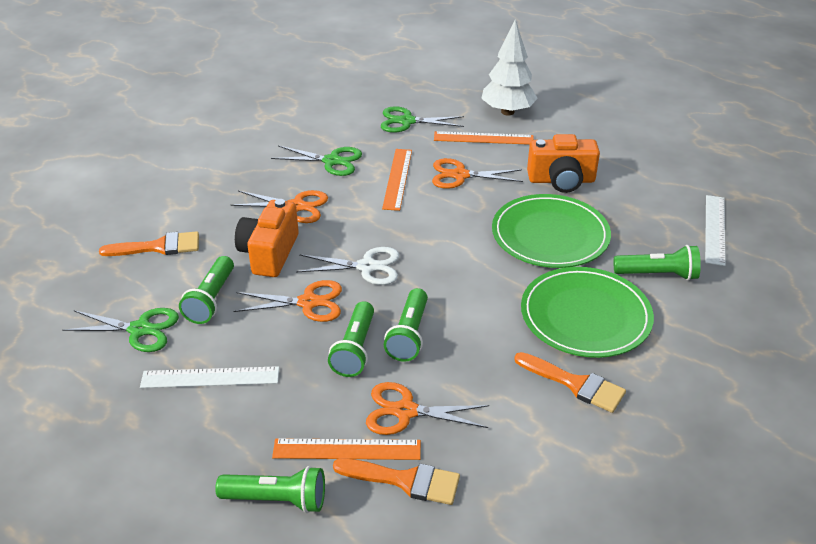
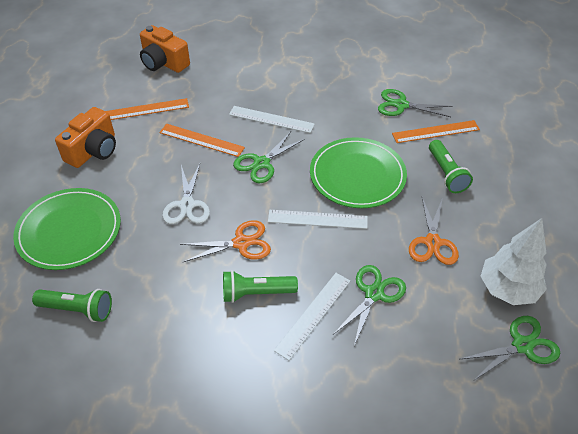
green flashlight: [179,256,234,324] [215,466,325,513] [328,301,374,377] [384,288,428,362] [614,245,701,280] = 5 -> [32,289,112,322] [223,270,298,303] [429,140,473,193] = 3
green scissors: [62,308,179,352] [271,146,362,176] [381,106,464,133] = 3 -> [233,132,305,183] [333,265,406,346] [378,89,452,117] [461,316,560,381] = 4
orange brush: [99,231,199,256] [333,458,460,505] [514,352,626,413] = 3 -> none = 0
orange scissors: [231,190,328,223] [233,280,342,322] [366,382,489,435] [432,158,523,189] = 4 -> [180,220,271,262] [409,197,459,265] = 2
white ruler: [140,366,279,388] [705,195,726,266] = 2 -> [229,106,315,133] [268,210,368,229] [274,273,350,361] = 3

